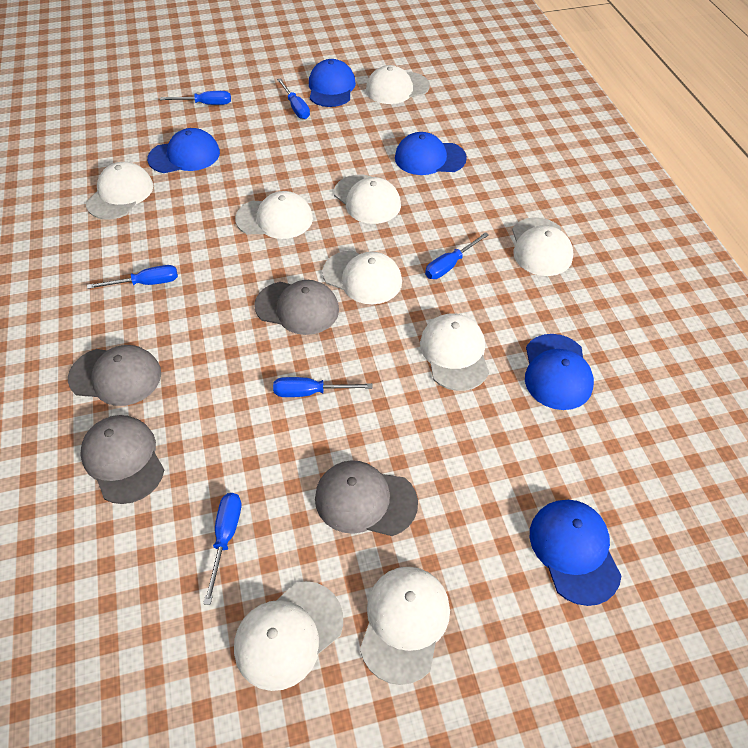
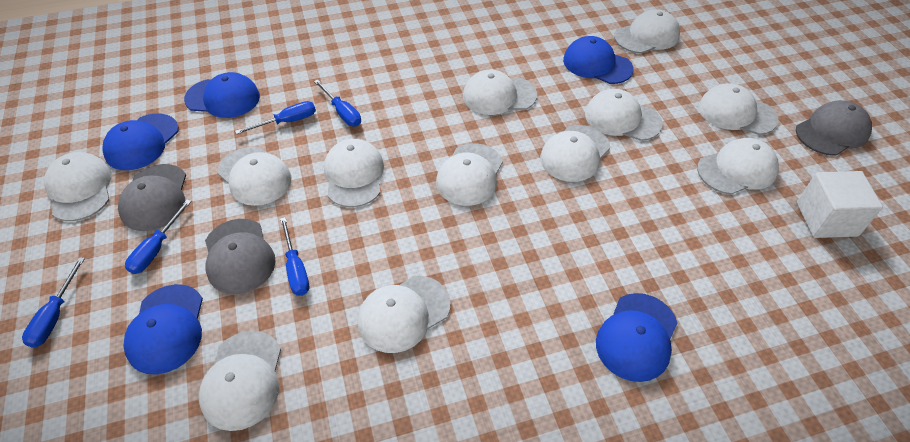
blue screwdriver: [87,265,178,289] [160,91,231,105] [203,493,241,605] [273,377,373,397] [277,78,310,119] [425,232,489,279] = 6 -> [22,257,85,348] [125,200,192,274] [235,101,316,134] [280,217,309,296] [314,80,361,126] = 5
grey cap: [68,345,161,406] [80,415,164,504] [255,280,339,335] [315,460,418,536] = 4 -> [118,164,186,231] [205,219,276,294] [796,100,872,156] = 3
white cap: [86,162,153,220] [234,581,343,691] [235,191,313,239] [322,251,402,304] [334,175,401,224] [360,567,450,685] [366,65,430,104] [420,313,489,391] [512,217,573,276] = 9 -> [44,152,112,221] [198,331,281,431] [217,147,291,206] [324,139,384,207] [357,276,451,353] [436,143,503,206] [463,70,537,115] [540,125,610,182] [585,89,663,141] [614,9,680,54] [697,138,779,195] [699,83,778,135] = 12
white cube: none = 0 -> [797,171,883,238] = 1

